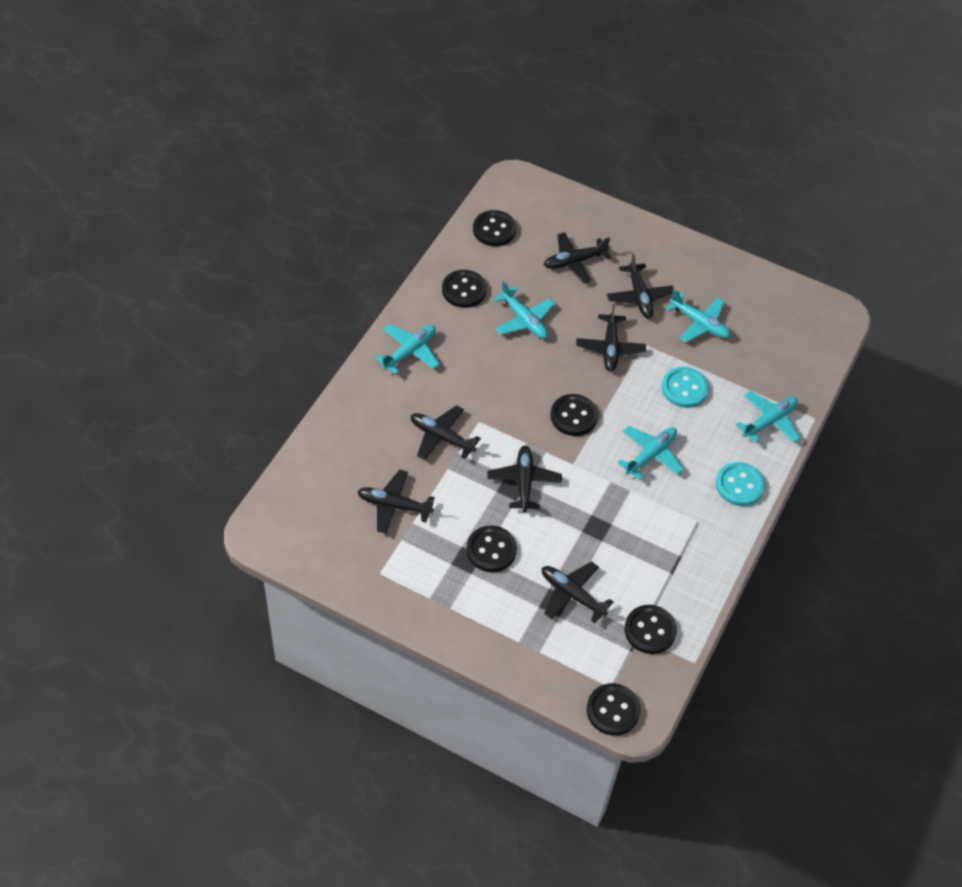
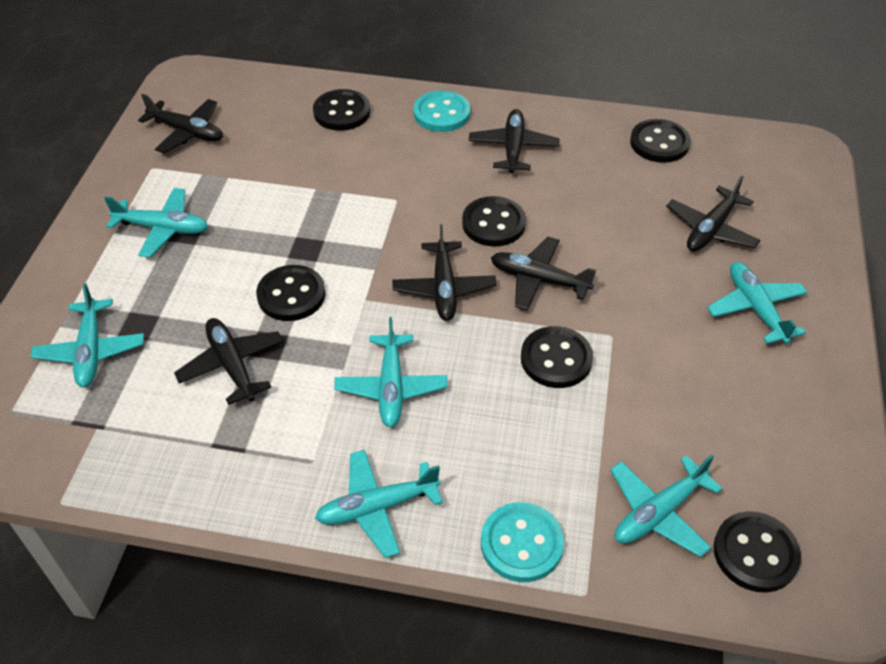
black plane: [357,470,435,534] [411,405,481,460] [487,446,562,512] [542,561,614,623] [544,232,611,283] [576,304,646,372] [607,254,674,318] = 7 -> [138,93,223,153] [174,318,283,405] [392,224,497,321] [469,109,560,173] [491,237,596,311] [666,176,761,252] = 6
turquoise plane: [375,325,439,375] [493,281,555,339] [617,426,684,481] [666,290,730,343] [736,391,800,444] = 5 -> [31,283,144,387] [104,188,208,257] [315,450,443,558] [334,317,448,427] [610,455,723,557] [707,262,808,344] = 6

